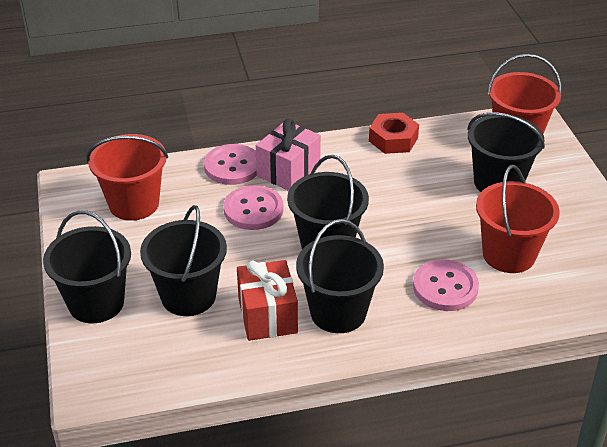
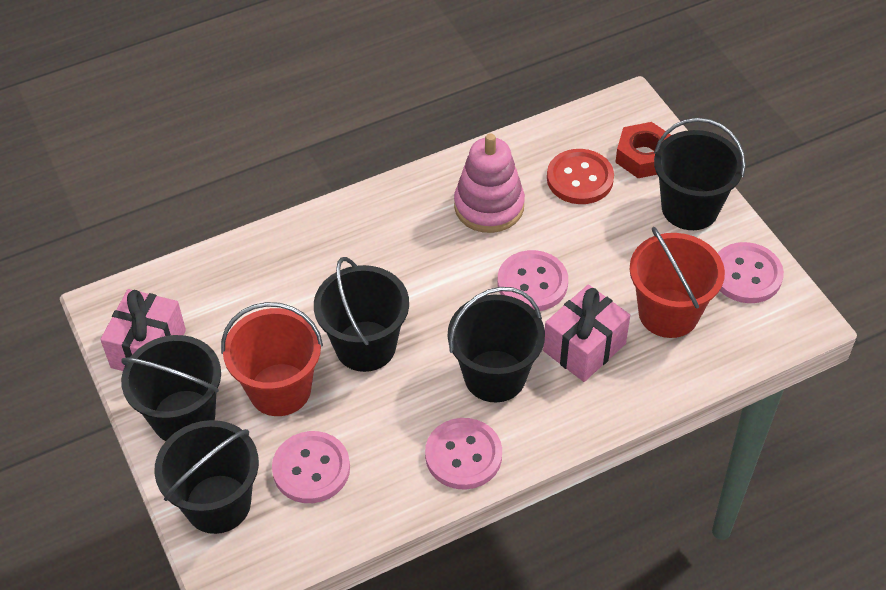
pink button: [204,144,257,185] [224,185,283,230] [413,259,479,311] = 3 -> [272,431,350,503] [425,418,502,490] [498,250,568,311] [718,242,784,303] = 4
pink gift: [256,118,321,191] = 1 -> [100,289,186,371] [543,284,630,382] = 2
pink stacking toy: none = 0 -> [454,133,525,233] = 1
red bucket: [86,134,168,221] [476,165,560,273] [487,54,562,134] = 3 -> [221,302,323,416] [629,227,725,338] = 2
red button: none = 0 -> [547,149,614,204] = 1
red gift: [237,260,298,341] = 1 -> none = 0

